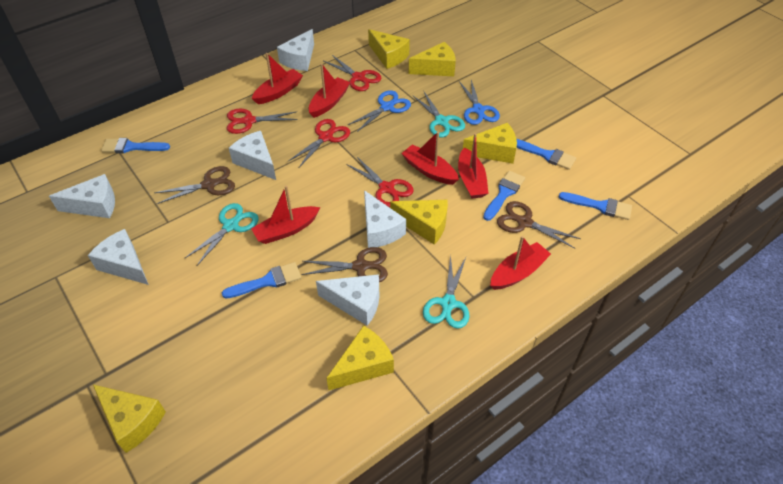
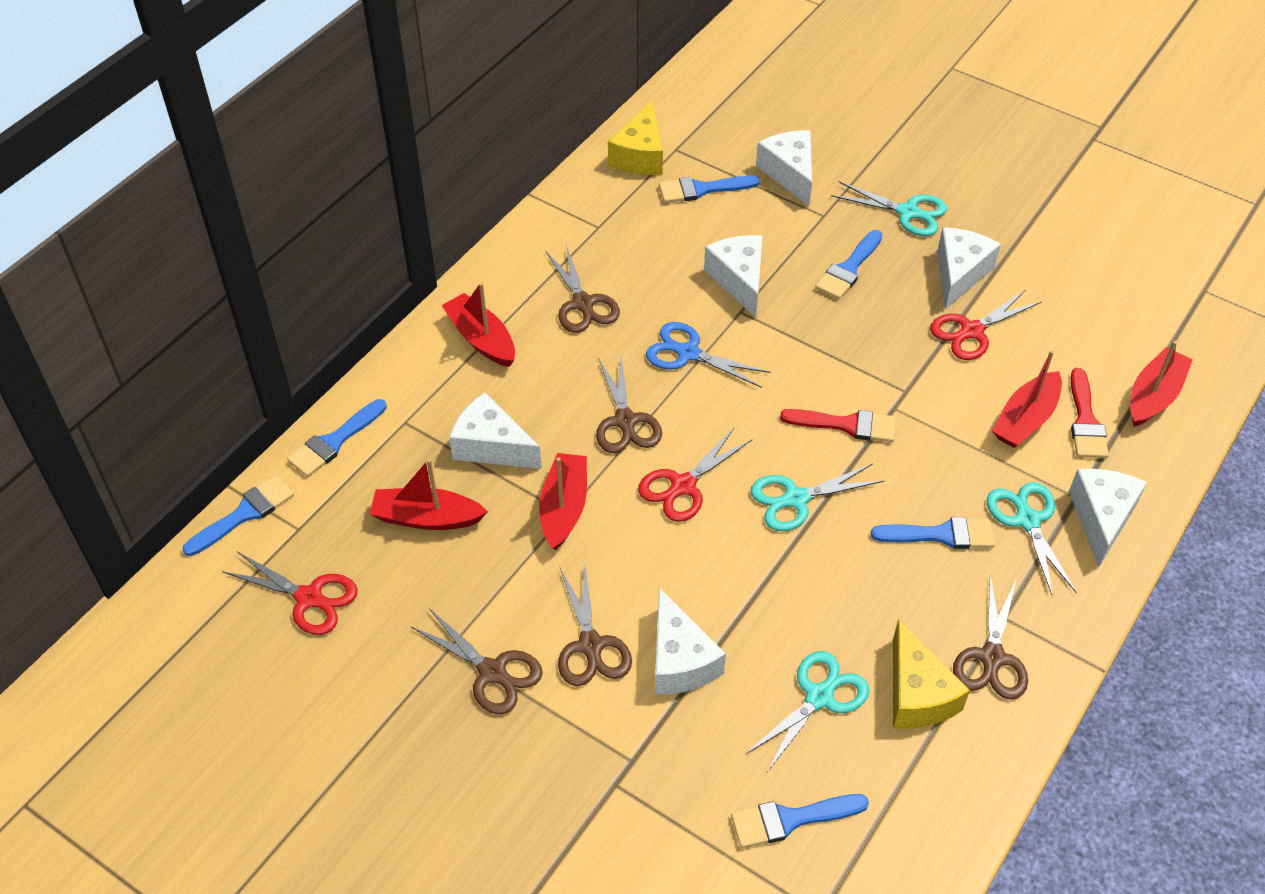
blue brush: [101,138,170,153] [222,262,301,299] [483,171,525,221] [516,139,576,170] [559,192,632,220] = 5 -> [182,475,294,556] [287,399,387,477] [659,175,760,203] [731,794,869,848] [815,230,883,299] [871,517,995,549] = 6
blue scissors: [348,90,411,132] [459,80,500,125] = 2 -> [646,322,771,388] = 1
brown scissors: [154,166,235,204] [302,247,388,282] [497,201,581,249] = 3 -> [411,608,543,714] [546,245,620,333] [558,564,632,686] [596,355,662,453] [953,575,1028,700] = 5
red boat: [251,186,320,244] [252,53,303,104] [309,64,350,118] [401,132,459,185] [458,133,489,198] [490,236,551,290] = 6 -> [370,459,488,530] [442,282,515,367] [539,453,587,551] [992,350,1062,448] [1130,341,1193,427] = 5
red brush: none = 0 -> [780,409,896,442] [1071,368,1109,458] = 2
red scissors: [227,109,298,134] [288,119,350,167] [324,55,382,91] [346,157,414,208] = 4 -> [222,552,358,635] [638,428,753,522] [930,290,1042,360] = 3
turquoise scissors: [185,203,259,265] [412,92,465,137] [423,254,469,329] = 3 -> [746,651,869,772] [751,463,884,531] [831,181,947,236] [987,482,1077,597] = 4
yellow cheese: [93,385,166,453] [327,326,394,390] [368,29,410,69] [390,200,448,245] [409,42,456,76] [463,123,517,164] = 6 -> [608,101,663,175] [893,619,970,729] = 2

